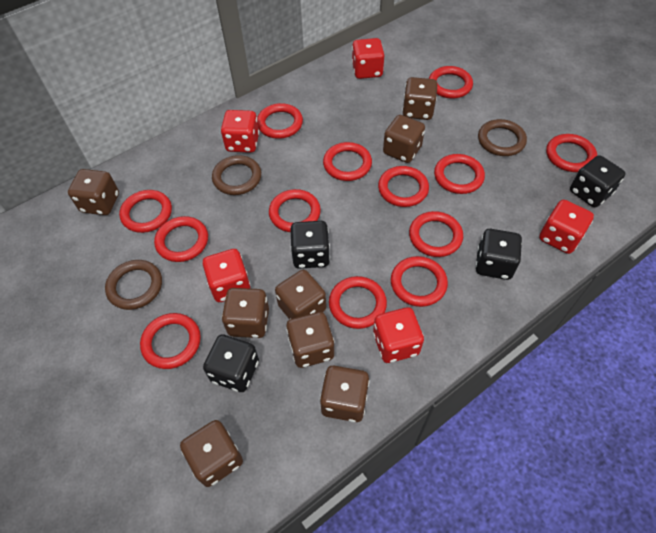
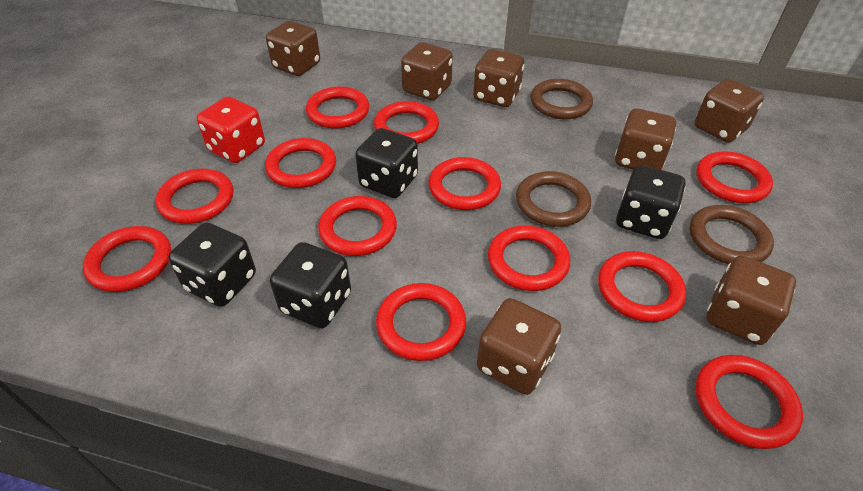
brown dice: [68,169,119,215] [180,420,243,487] [222,288,269,338] [275,270,326,320] [286,312,334,368] [320,366,369,422] [383,115,425,163] [402,77,437,120] = 8 -> [266,21,320,76] [401,42,453,100] [473,49,524,107] [477,298,561,395] [615,109,676,170] [694,79,764,143] [707,256,796,345] = 7
red dice: [203,249,250,302] [221,110,259,153] [352,38,384,79] [373,307,424,363] [539,200,594,254] = 5 -> [197,97,265,163] = 1
red ring: [119,190,172,233] [140,313,201,369] [154,216,208,262] [257,103,303,139] [269,189,321,232] [323,142,372,181] [329,276,387,329] [378,166,429,207] [391,256,448,307] [409,211,463,257] [429,66,473,99] [434,154,485,194] [546,134,597,172] = 13 -> [83,226,171,292] [156,169,233,224] [265,138,336,188] [306,87,369,128] [318,196,397,256] [374,101,439,144] [376,283,466,361] [428,157,501,210] [488,226,570,291] [598,251,686,322] [696,151,773,203] [696,355,803,449] = 12

